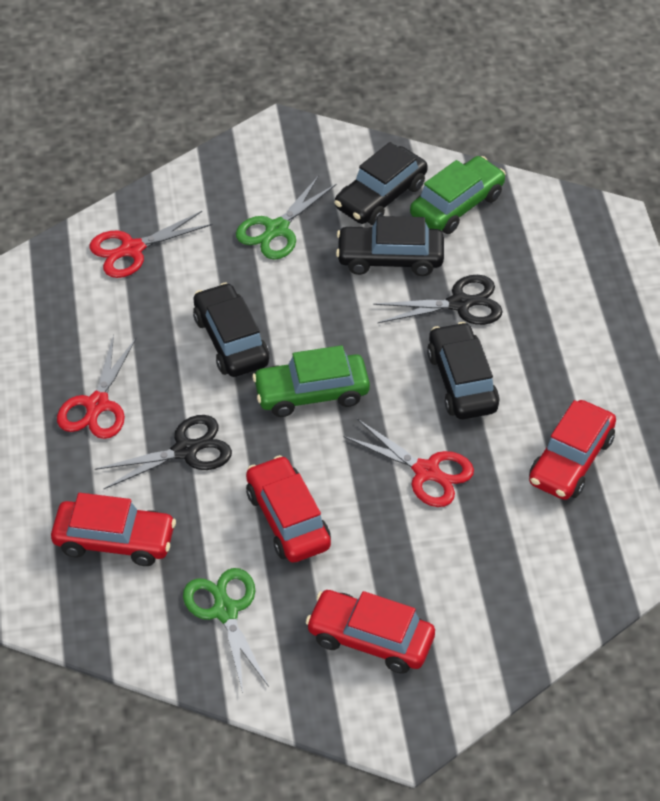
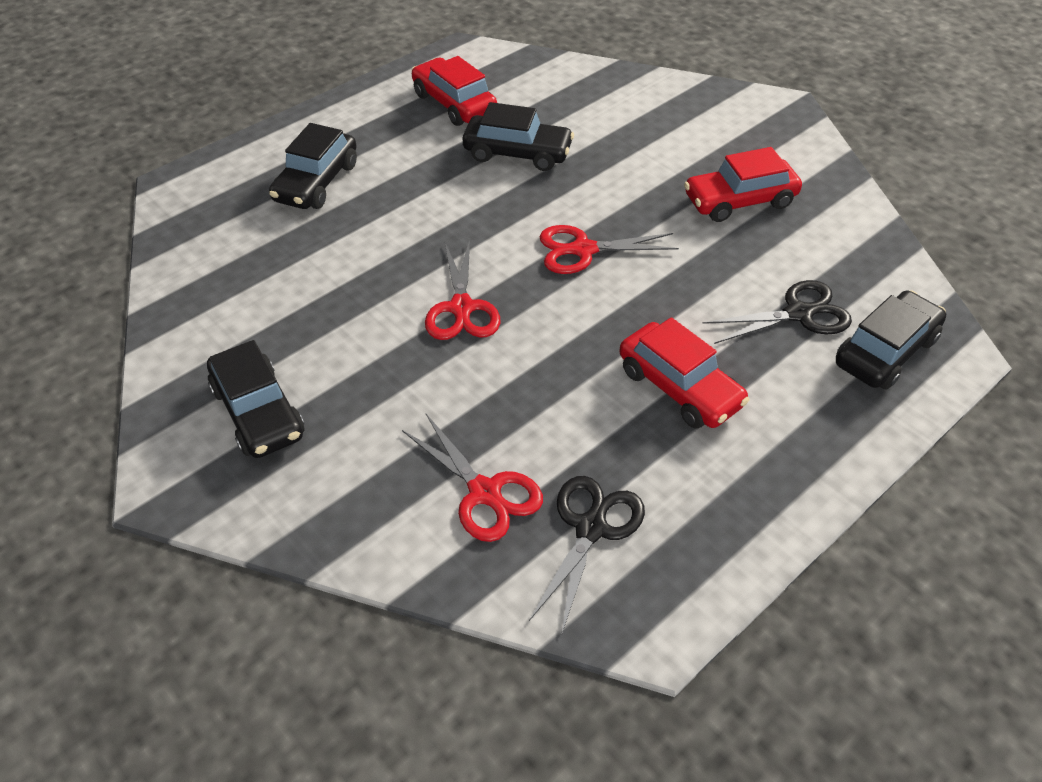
green car: [252,345,370,417] [410,156,506,234] = 2 -> none = 0
green scissors: [183,568,269,693] [236,175,337,260] = 2 -> none = 0
red car: [51,493,176,566] [246,455,331,563] [306,590,435,674] [529,400,616,500] = 4 -> [411,56,497,126] [619,317,750,429] [684,147,802,222] = 3

